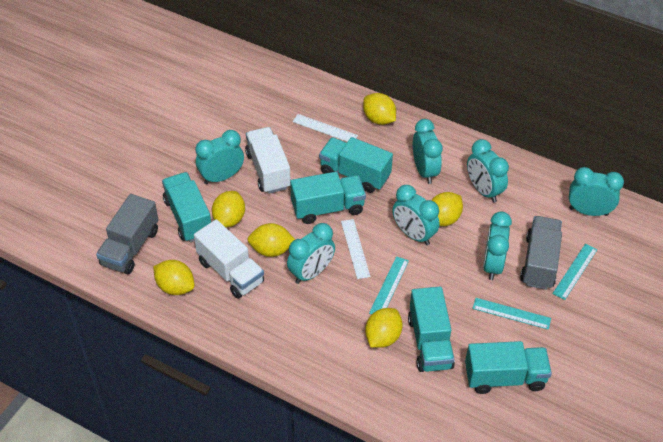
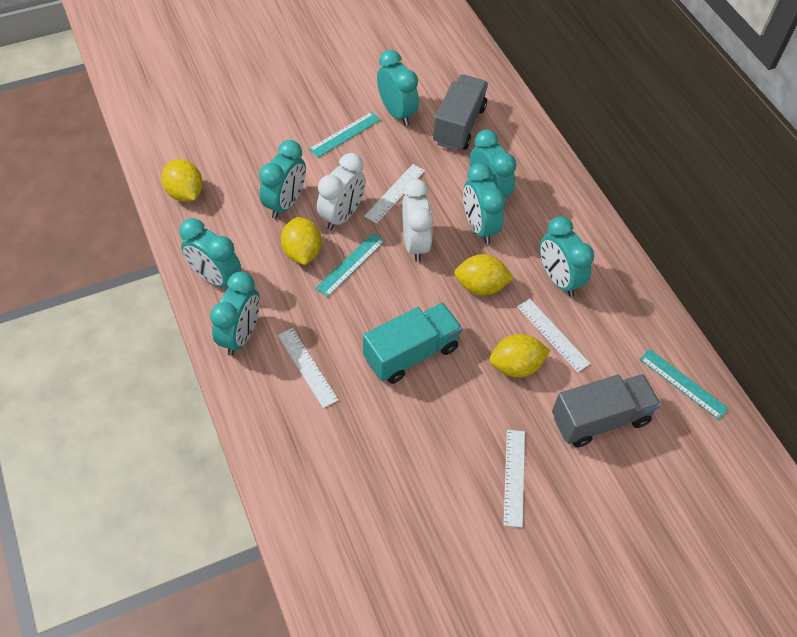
turquoise truck: [162,172,211,242] [290,172,366,224] [319,137,393,193] [408,287,455,372] [465,341,552,394] = 5 -> [363,303,462,384] = 1
white clock: none = 0 -> [317,153,366,230] [402,179,433,262] = 2
white ruler: [293,114,358,142] [341,219,370,279] = 2 -> [278,328,339,408] [364,164,425,224] [504,430,525,528] [517,299,590,373] = 4
white truck: [194,219,264,299] [245,127,291,194] = 2 -> none = 0
yellow lemon: [153,260,195,295] [212,191,245,227] [247,223,295,257] [363,93,396,125] [365,308,403,348] [432,192,463,226] = 6 -> [161,159,203,202] [281,217,322,265] [454,254,514,296] [489,334,550,378] = 4

